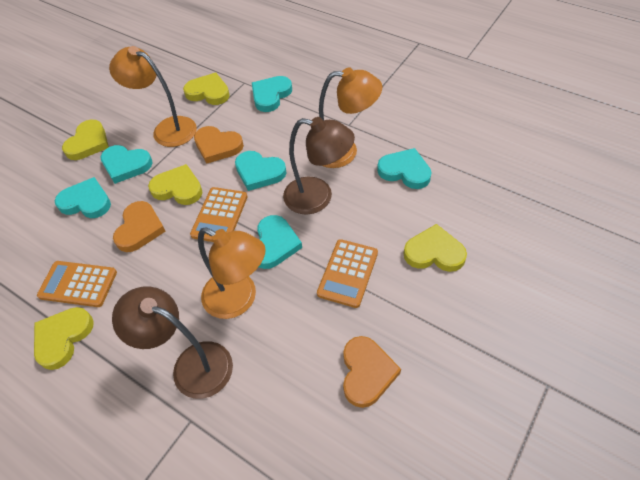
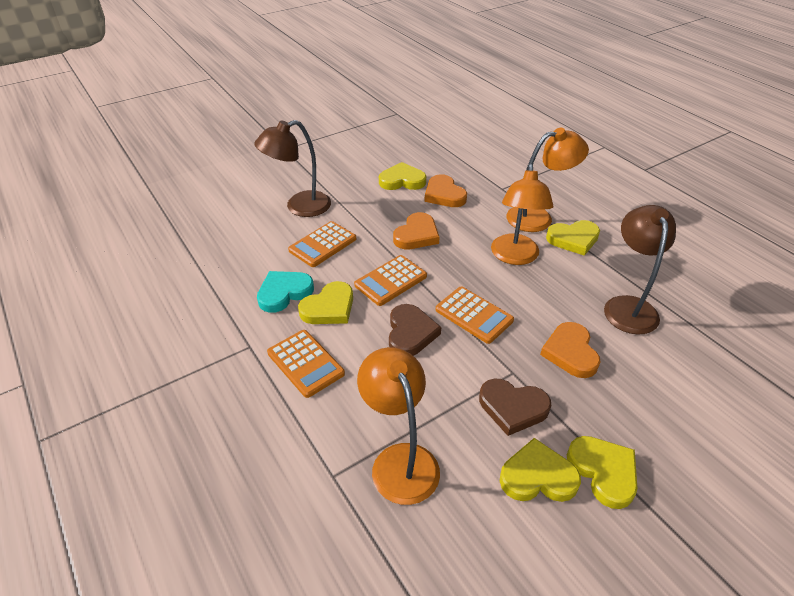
brown heart: none = 0 -> [389,304,441,356] [479,379,551,436] = 2
orange calculator: [37,261,117,307] [190,187,248,242] [317,239,378,308] = 3 -> [267,330,345,398] [288,221,356,267] [354,255,427,306] [436,287,514,344] = 4
turquoise heart: [55,177,111,218] [101,145,152,184] [235,151,287,191] [252,76,292,112] [257,215,302,269] [377,148,432,189] = 6 -> [257,271,314,313] = 1

